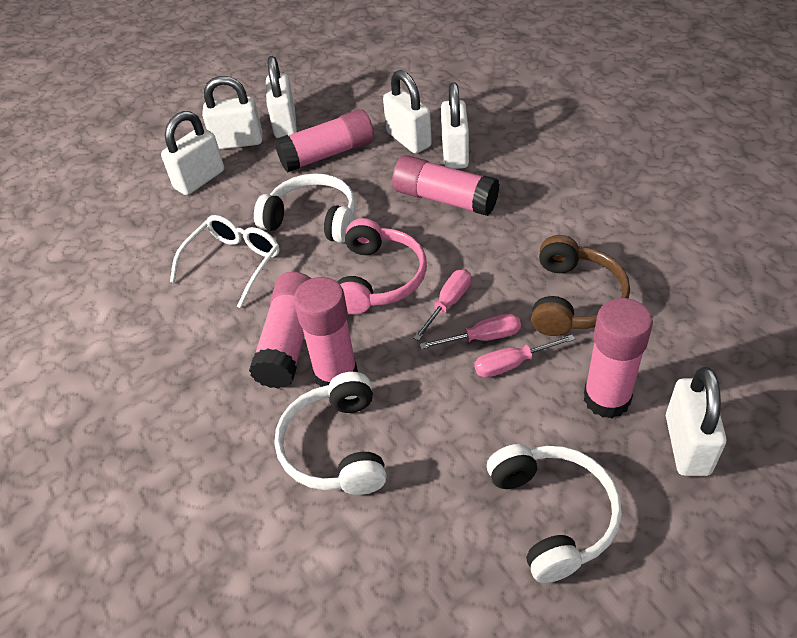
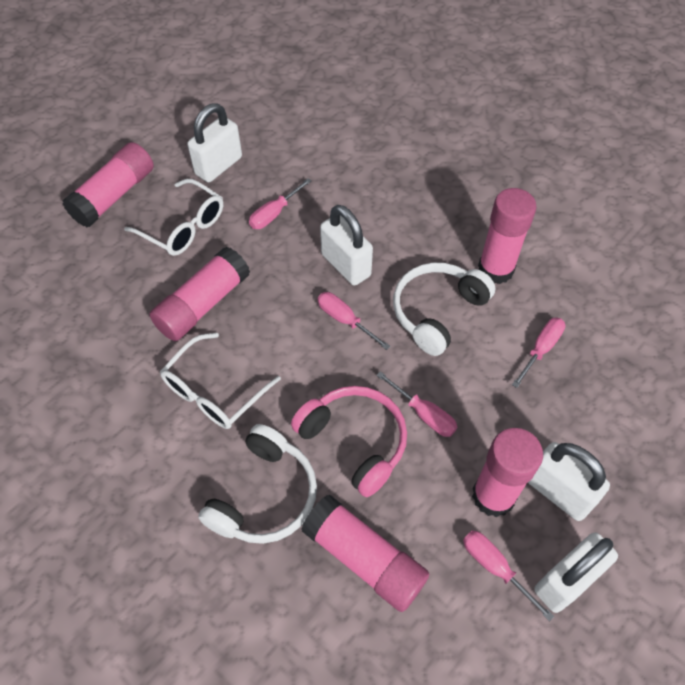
brown headphones: [531,235,630,336] = 1 -> none = 0
pink screwdriver: [413,269,471,341] [419,314,521,349] [474,335,575,378] = 3 -> [249,178,312,229] [318,292,391,350] [376,371,457,437] [463,530,554,622] [512,317,565,388] = 5
white glasses: [170,215,280,308] = 1 -> [124,179,223,256] [160,333,281,429] = 2
white headphones: [254,173,355,243] [274,372,387,495] [487,444,622,583] = 3 -> [198,424,317,544] [393,263,496,356] = 2
white padlock: [161,111,224,195] [202,76,262,150] [266,56,297,138] [383,70,432,153] [441,82,469,169] [666,367,726,476] = 6 -> [187,103,242,182] [320,205,373,286] [528,442,610,521] [534,533,618,613] = 4

